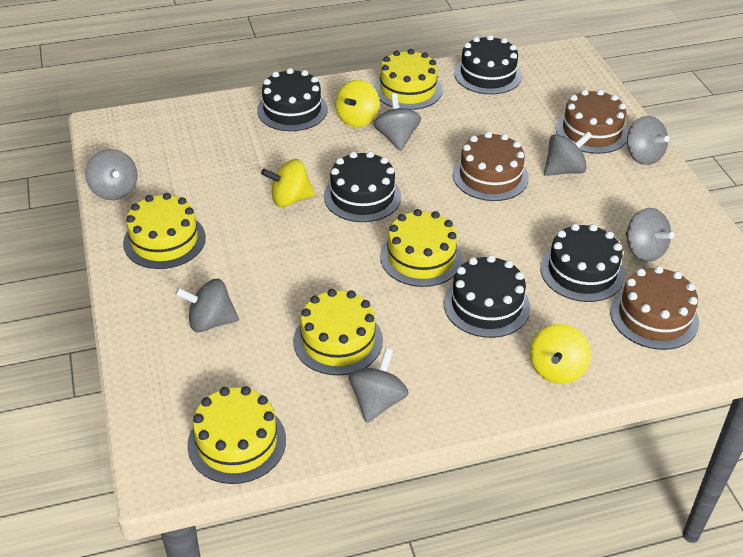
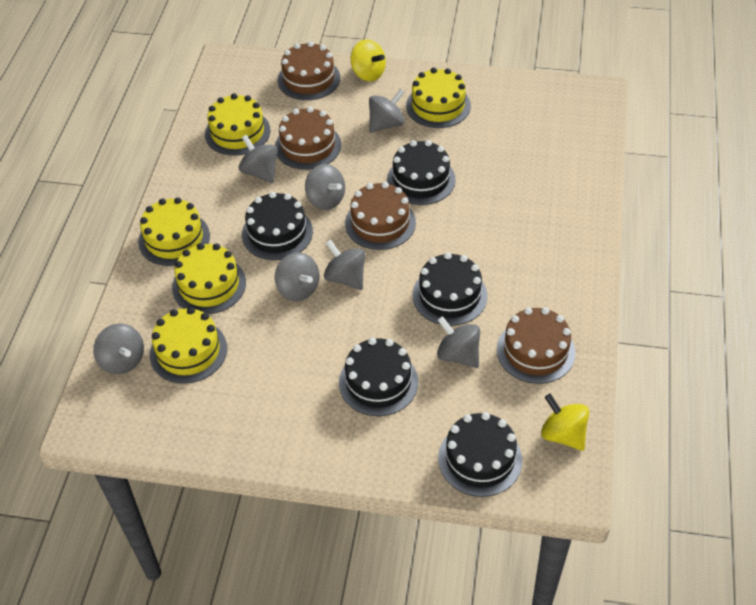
brown cake: [453,132,529,201] [556,89,628,154] [610,266,699,350] = 3 -> [275,107,341,170] [278,41,340,100] [345,182,416,250] [497,307,576,384] = 4
yellow spinning top: [261,159,315,207] [335,80,379,127] [530,324,591,384] = 3 -> [351,39,386,81] [541,394,589,451] = 2

